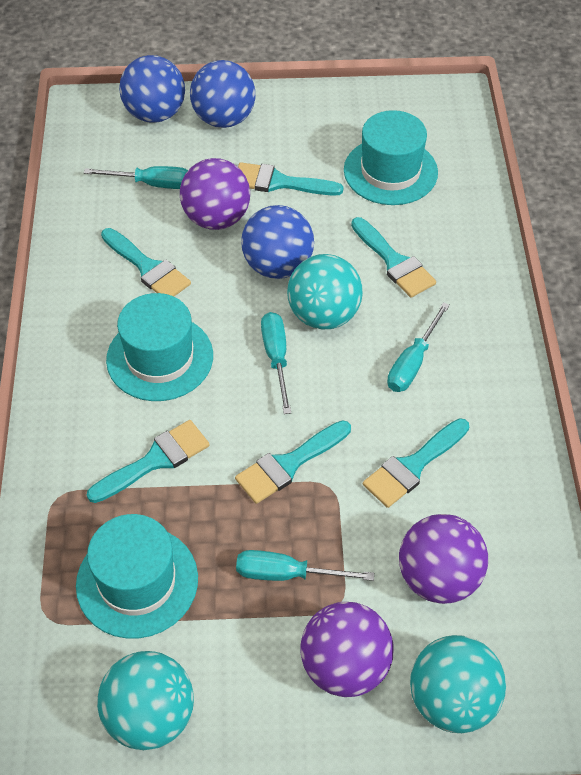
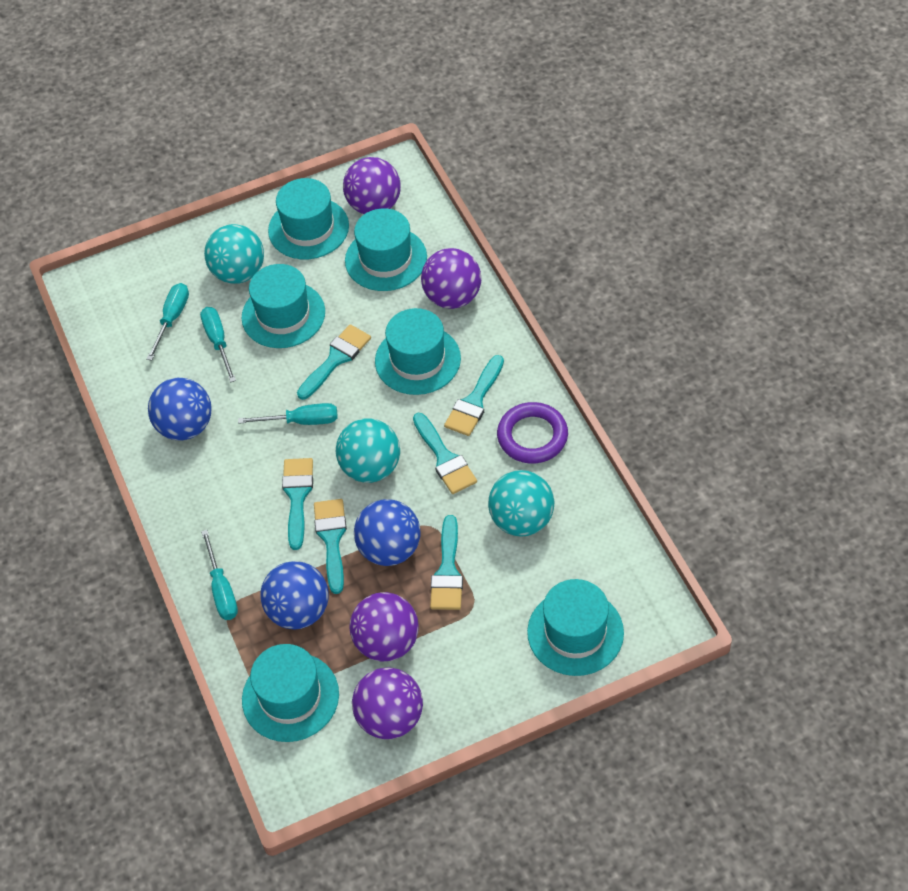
purple ball: [180,158,250,230] [301,602,394,697] [399,514,488,604] = 3 -> [343,157,401,214] [350,592,419,662] [352,667,423,739] [421,248,481,309] = 4
purple ring: none = 0 -> [497,402,568,464] = 1
turquoise hat: [76,514,198,639] [106,293,213,401] [344,110,438,205] = 3 -> [241,264,325,348] [242,644,339,742] [268,178,349,259] [345,208,427,291] [375,308,461,395] [527,579,624,676] = 6

